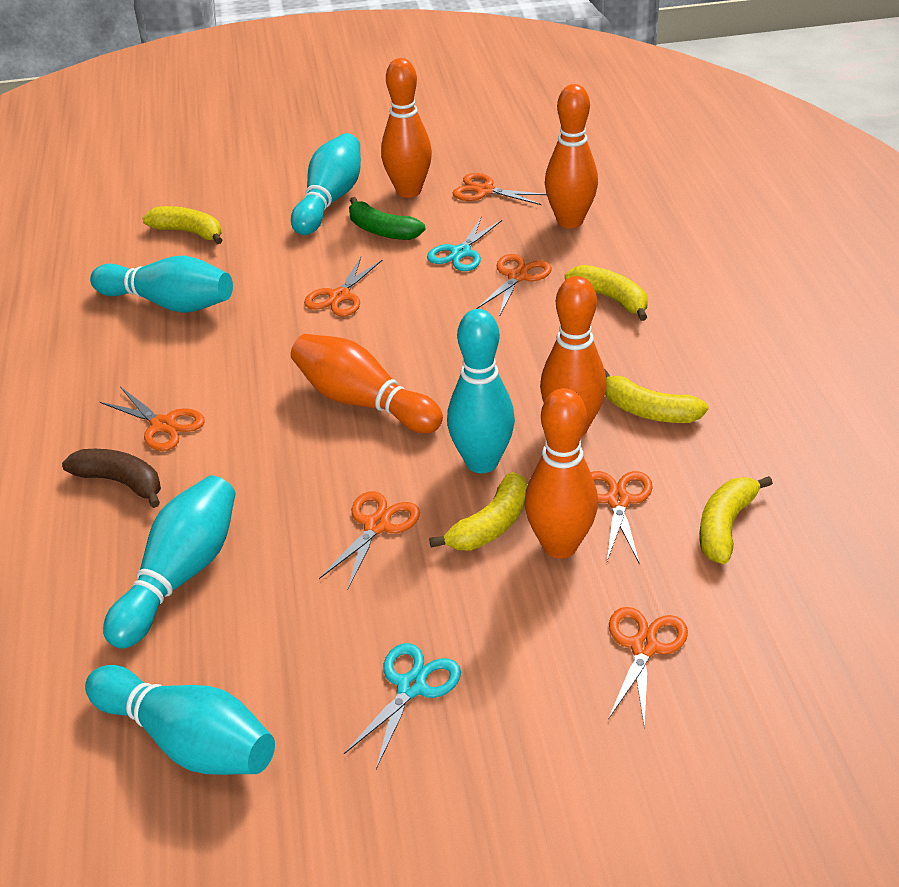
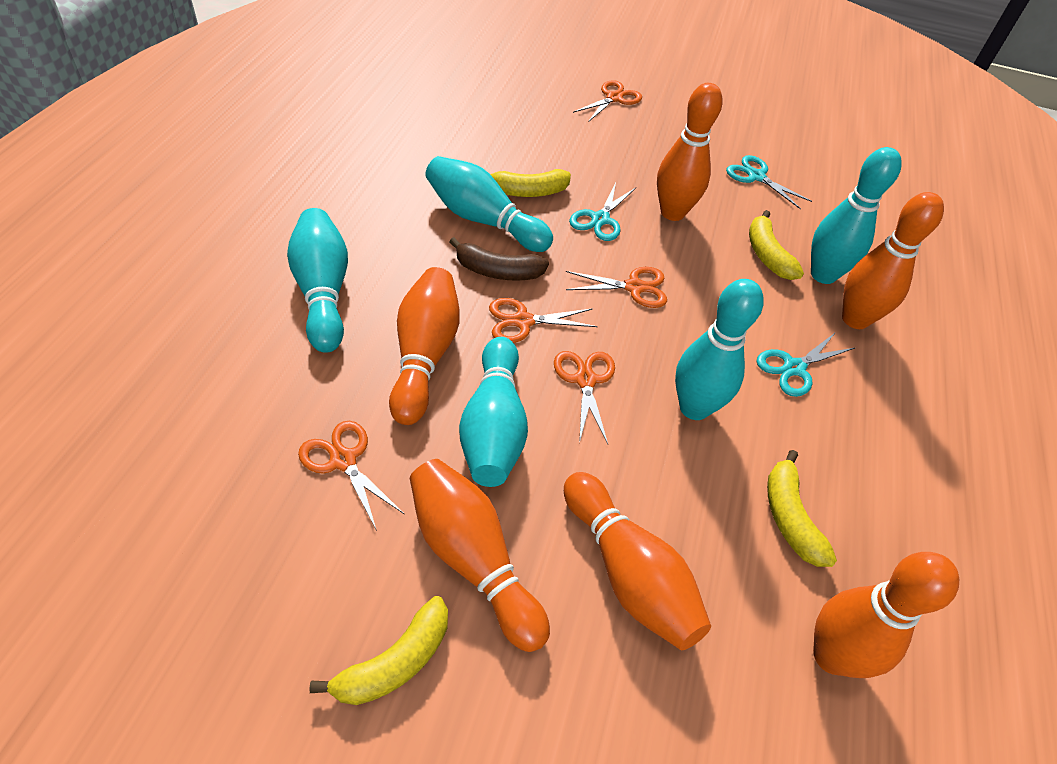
green banana: [349,197,425,240] = 1 -> none = 0
orange bowling pin: [291,334,443,433] [381,58,432,198] [525,388,598,559] [540,276,607,437] [545,84,598,229] = 5 -> [389,267,460,425] [410,459,550,652] [564,472,711,650] [657,83,723,221] [813,552,959,678] [842,192,944,329] = 6
orange scissors: [100,387,205,451] [304,257,383,317] [319,491,420,589] [452,173,547,205] [476,254,552,315] [591,471,653,563] [608,607,688,728] = 7 -> [298,421,404,531] [489,298,598,343] [554,351,615,444] [566,267,667,308] [573,80,642,122] = 5
turquoise scissors: [344,643,461,769] [427,216,502,271] = 2 -> [569,182,636,241] [726,155,812,210] [757,332,855,397] = 3
yellow banana: [142,206,222,244] [429,472,527,550] [565,265,648,321] [604,369,709,423] [699,476,773,564] = 5 -> [309,596,448,705] [490,169,571,197] [749,210,804,280] [767,450,837,567] = 4

